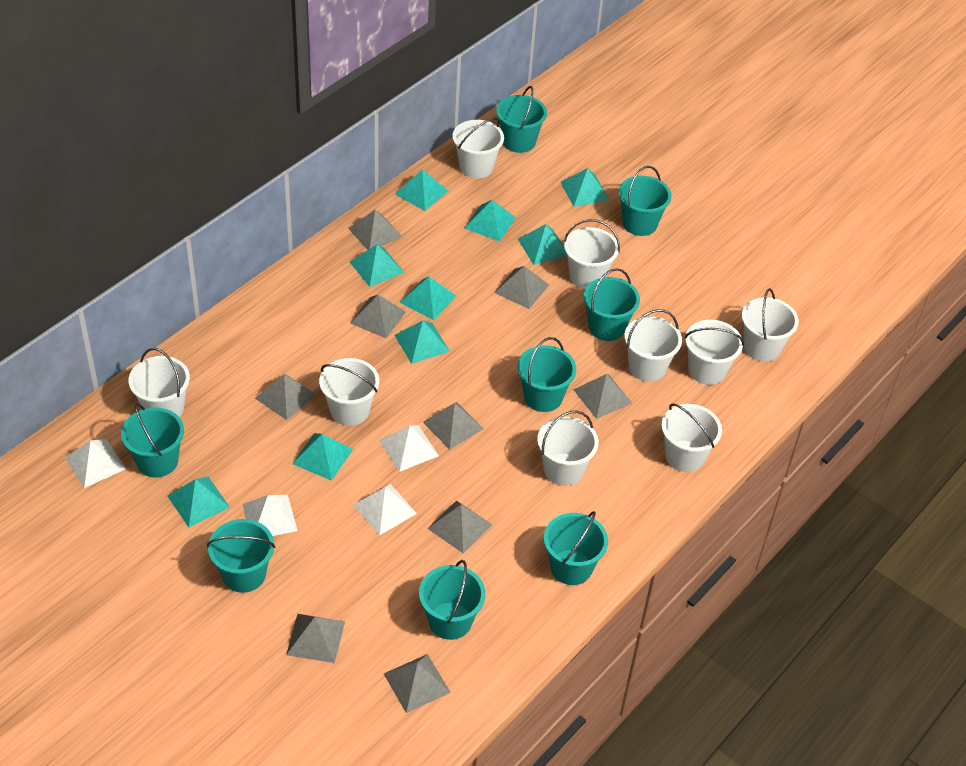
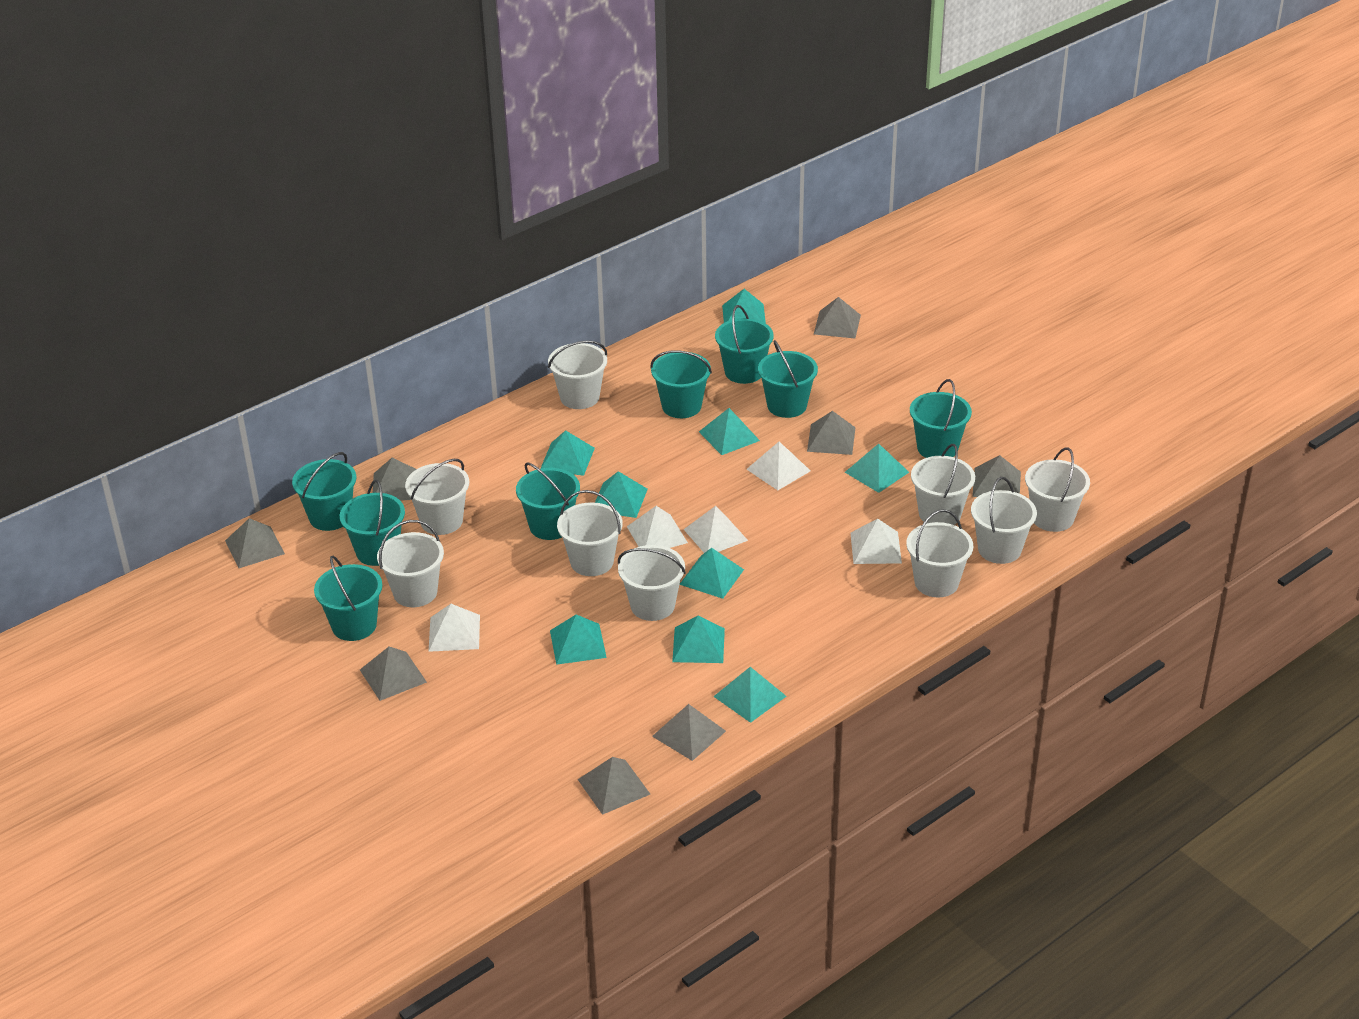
grey pyramid: [255,374,316,420] [286,614,345,663] [348,210,402,250] [350,295,406,338] [384,654,451,713] [423,402,484,449] [427,500,492,553] [494,266,549,309] [573,374,632,419] = 9 -> [225,518,285,568] [360,647,427,701] [373,458,416,500] [578,757,650,815] [652,704,726,761] [807,411,856,455] [814,297,861,339] [972,455,1021,497] = 8
white pyramid: [65,439,126,488] [242,495,298,536] [353,484,417,536] [379,425,439,472] = 4 -> [429,604,480,652] [627,506,688,548] [683,506,748,553] [747,442,811,490] [851,519,902,564] = 5

